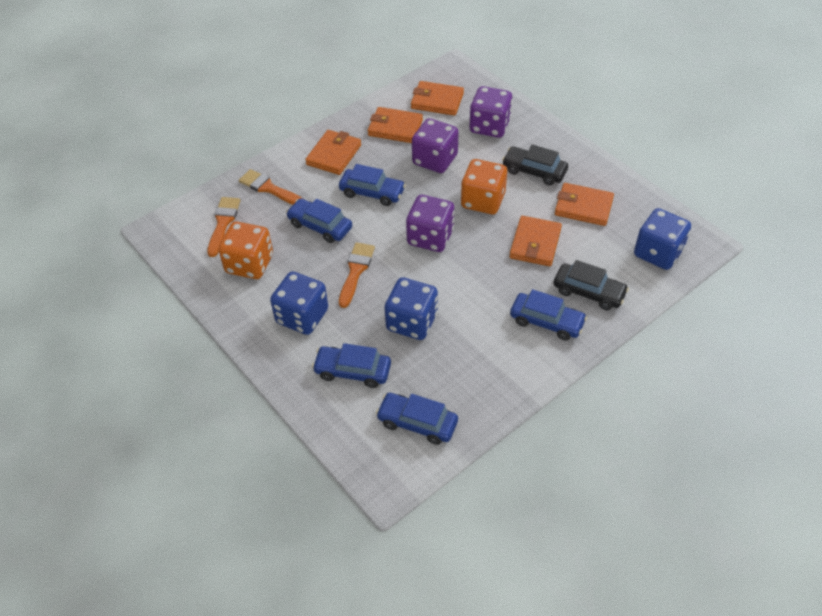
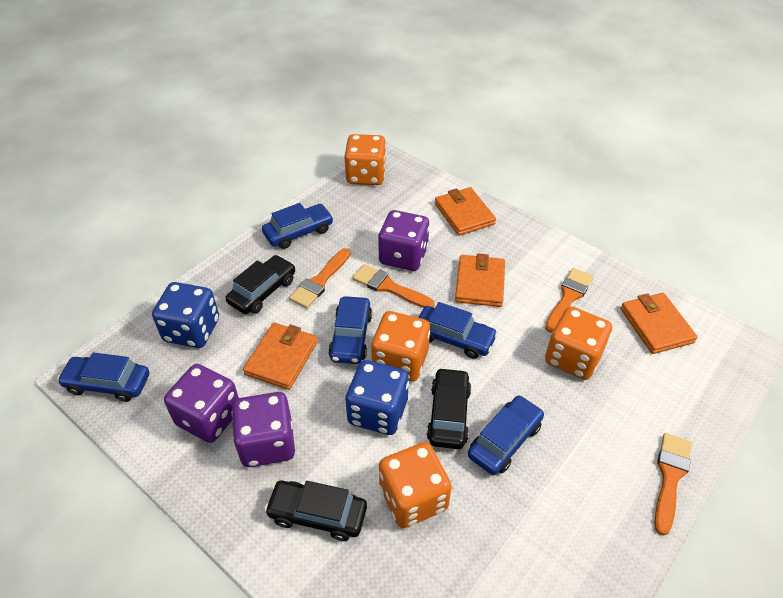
black car: [502,145,568,186] [553,260,629,310] = 2 -> [226,255,295,314] [264,480,367,541] [426,368,471,449] = 3
blue dice: [270,271,328,335] [385,277,438,340] [634,208,691,270] = 3 -> [152,282,219,348] [345,360,409,435] = 2
orange brush: [207,197,241,257] [239,169,303,205] [339,242,375,308] = 3 -> [289,248,350,308] [353,264,435,308] [545,268,594,333] [654,433,692,536] = 4
orange dice: [218,222,273,279] [461,159,507,214] = 2 -> [344,134,386,185] [371,311,430,381] [379,442,452,528] [545,306,612,380] = 4
orange wallet: [305,130,361,175] [368,107,423,143] [411,81,464,116] [509,216,562,266] [555,183,614,226] = 5 -> [243,323,318,390] [435,187,496,236] [455,253,505,307] [621,293,698,354] = 4

